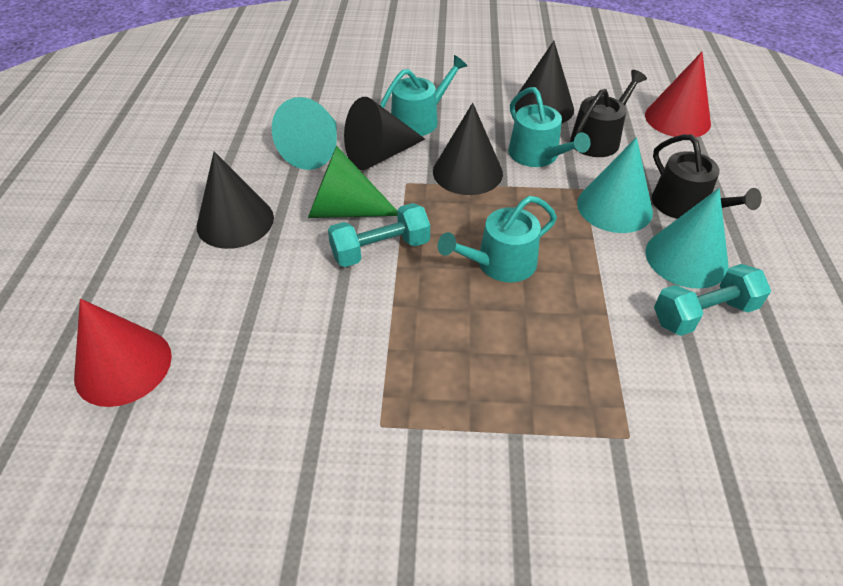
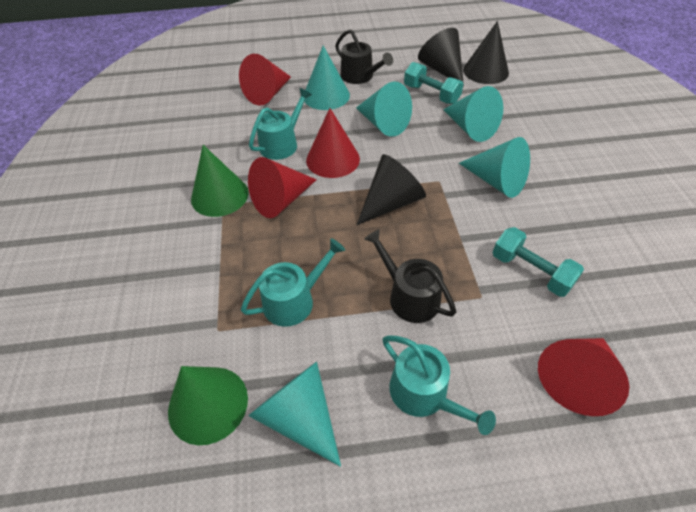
black cone: [197,152,274,249] [344,97,425,170] [433,103,503,195] [515,41,574,124] = 4 -> [357,154,426,225] [418,28,464,87] [463,21,509,84] = 3
green cone: [308,146,397,218] = 1 -> [168,366,248,445] [191,145,249,217] = 2
red cone: [74,299,172,407] [645,52,711,137] = 2 -> [239,54,291,106] [248,157,317,218] [306,108,360,178] [538,338,629,416] = 4
turquoise cone: [272,97,337,170] [577,137,653,233] [645,188,729,289] = 3 -> [248,362,341,467] [304,46,350,110] [356,81,412,137] [443,86,503,142] [459,137,530,198] = 5

